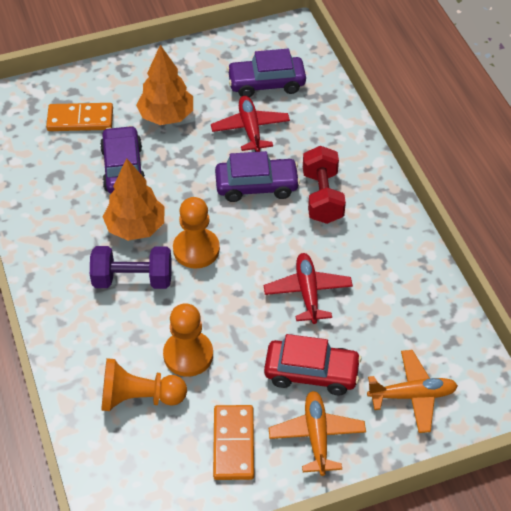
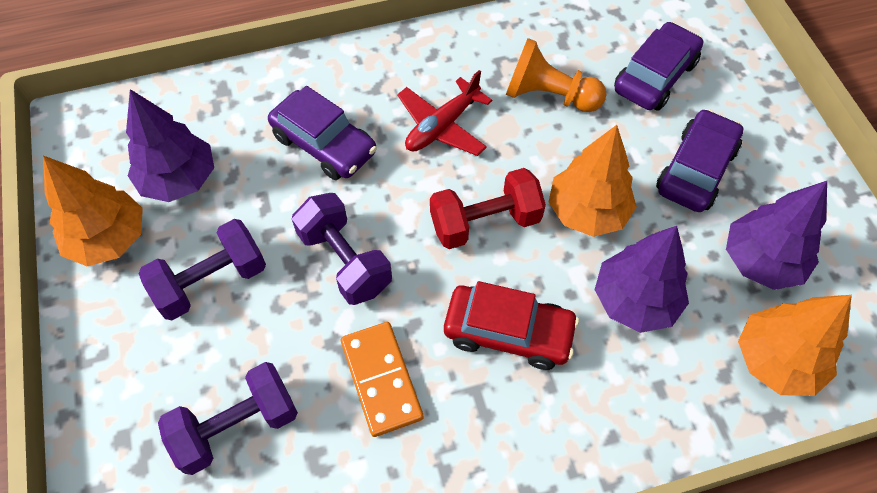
orange domino: [46,103,113,131] [213,405,254,480] = 2 -> [341,322,424,437] = 1
orange pawn: [101,358,187,411] [163,303,213,377] [173,197,220,269] = 3 -> [506,38,606,112] = 1
orange plane: [269,391,366,476] [367,350,458,433] = 2 -> none = 0
orange tree: [103,158,164,241] [136,45,193,125] = 2 -> [43,156,143,266] [549,125,637,237] [738,295,852,396] = 3
purple dumbbell: [90,246,172,289] = 1 -> [139,219,266,320] [158,362,298,475] [292,193,392,305] = 3
purple tree: none = 0 -> [126,89,214,202] [595,226,689,333] [726,181,827,290] = 3
red plane: [211,96,290,152] [264,253,353,324] = 2 -> [397,70,492,156] = 1

